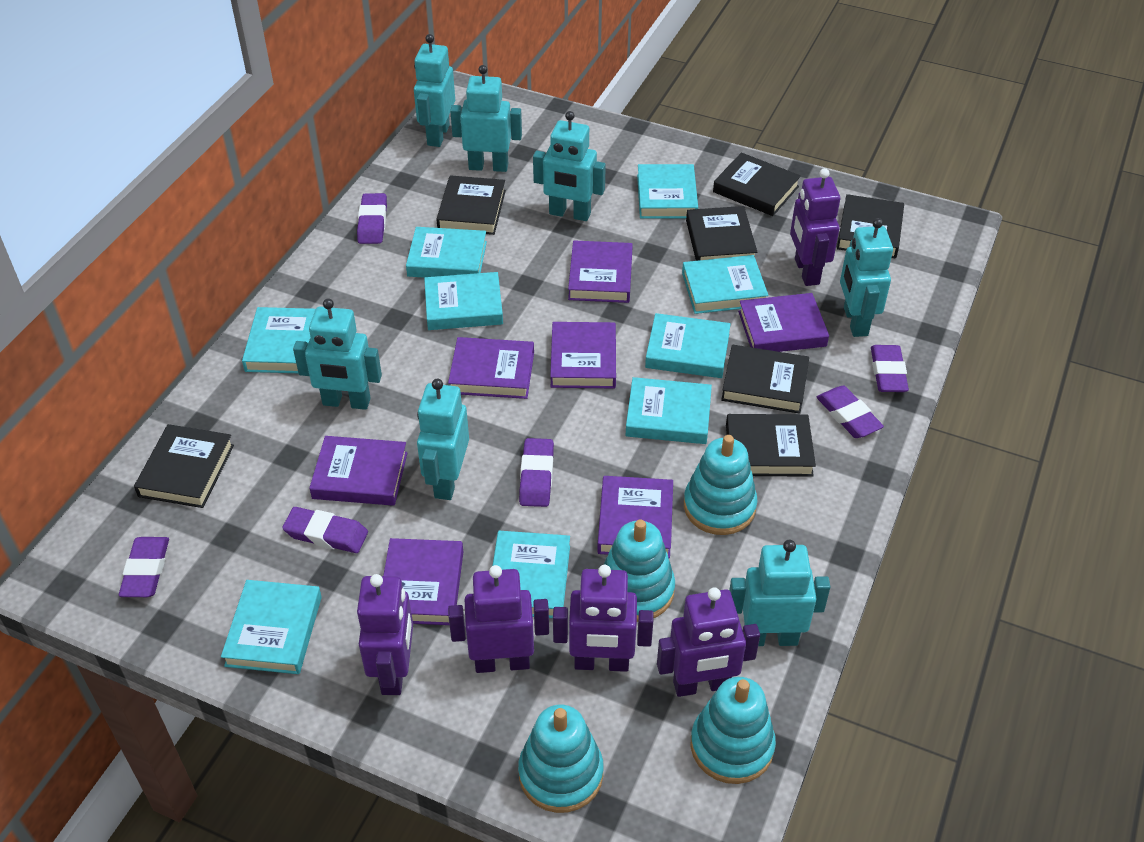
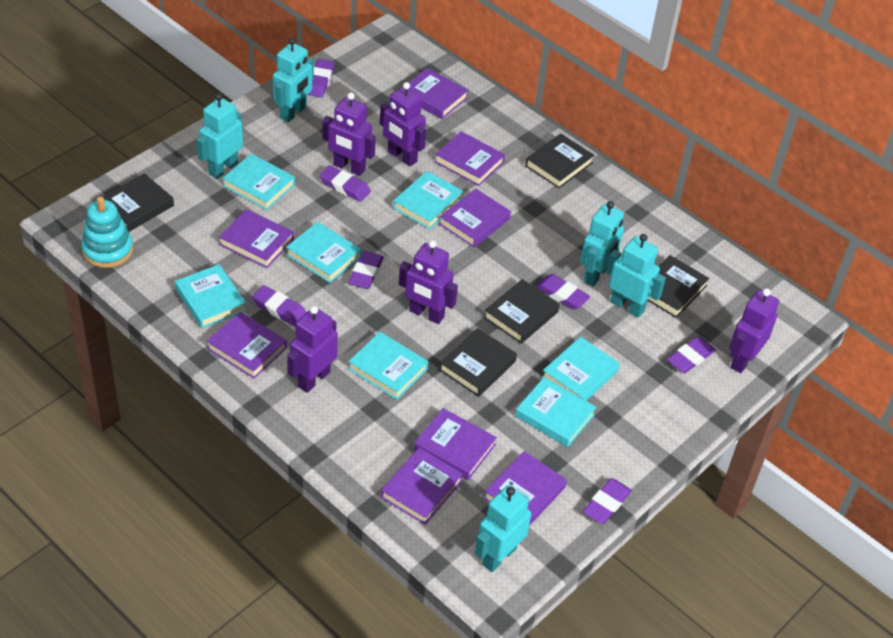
black book: [134,424,234,508] [436,175,506,235] [686,206,757,261] [713,152,801,216] [721,345,809,414] [726,414,816,477] [837,194,904,258] = 7 -> [103,173,174,232] [439,328,517,397] [484,279,560,344] [525,133,594,188] [647,255,709,318] = 5
purple book: [309,436,408,506] [383,538,463,625] [448,337,534,399] [550,322,616,389] [568,240,633,303] [597,476,673,558] [738,293,829,352] = 7 -> [207,312,287,379] [219,209,294,268] [381,448,463,525] [409,68,468,119] [414,408,497,480] [435,131,505,186] [439,189,511,247] [484,451,567,526] = 8
purple eraser: [119,537,169,597] [282,507,368,553] [357,193,387,244] [519,438,554,507] [817,386,884,438] [871,345,909,392] = 6 -> [252,285,307,327] [308,59,334,98] [319,165,371,202] [348,251,384,289] [535,274,590,310] [583,478,632,524] [667,336,716,373] = 7
turquoise book: [221,580,322,674] [242,307,316,373] [406,227,487,278] [424,272,503,330] [493,531,570,618] [625,377,712,444] [637,164,698,219] [645,313,731,378] [682,255,769,314] = 9 -> [175,264,246,328] [222,154,295,210] [286,222,361,283] [349,332,428,400] [393,171,463,229] [515,377,596,447] [542,337,620,401] = 7
turquoise robot: [293,299,382,410] [414,34,455,147] [417,379,469,500] [450,65,522,172] [533,111,606,221] [729,540,830,646] [840,218,893,337] = 7 -> [196,93,243,179] [273,38,314,123] [475,485,531,572] [580,201,624,286] [606,234,666,318] = 5
turquoise stacking toy: [518,704,604,813] [604,519,675,622] [684,435,757,535] [691,677,776,784] = 4 -> [81,196,133,268] = 1

